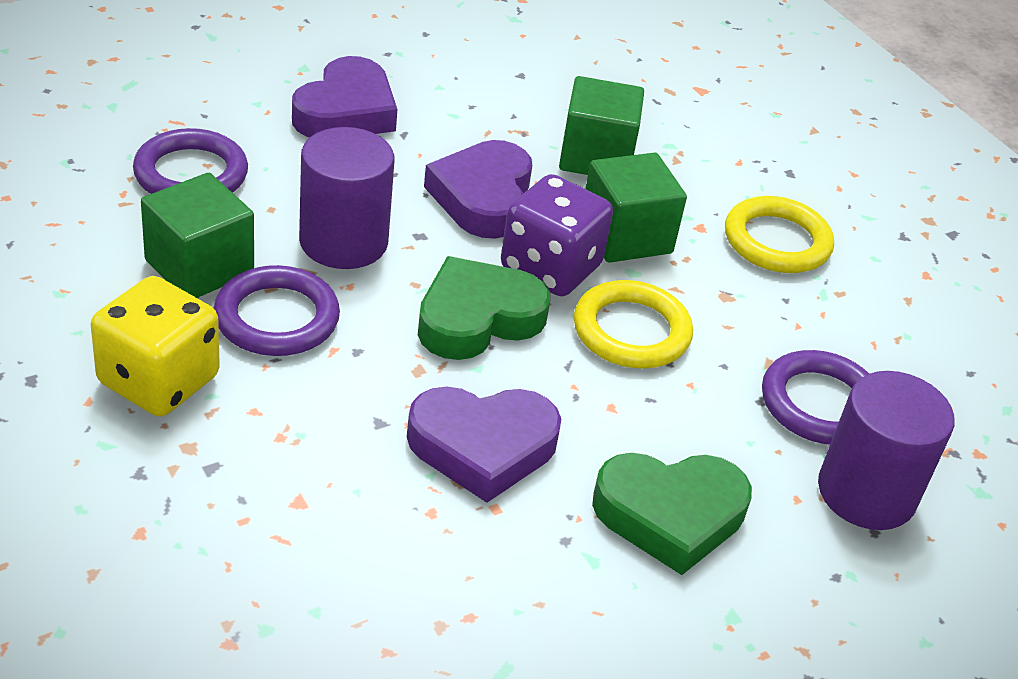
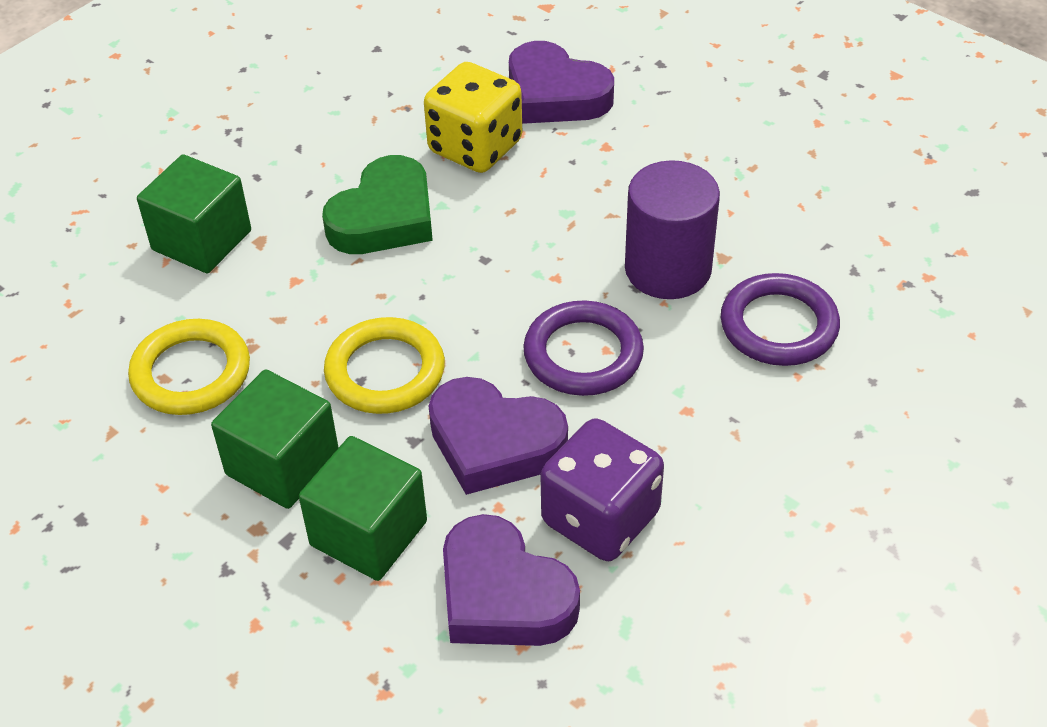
green heart: [418,256,550,360] [592,453,752,575] = 2 -> [322,155,433,254] = 1
purple cylinder: [299,127,394,269] [818,371,954,530] = 2 -> [625,160,720,299] = 1
purple ring: [133,128,248,194] [214,265,340,356] [762,350,869,444] = 3 -> [523,300,644,396] [721,273,840,366] = 2

